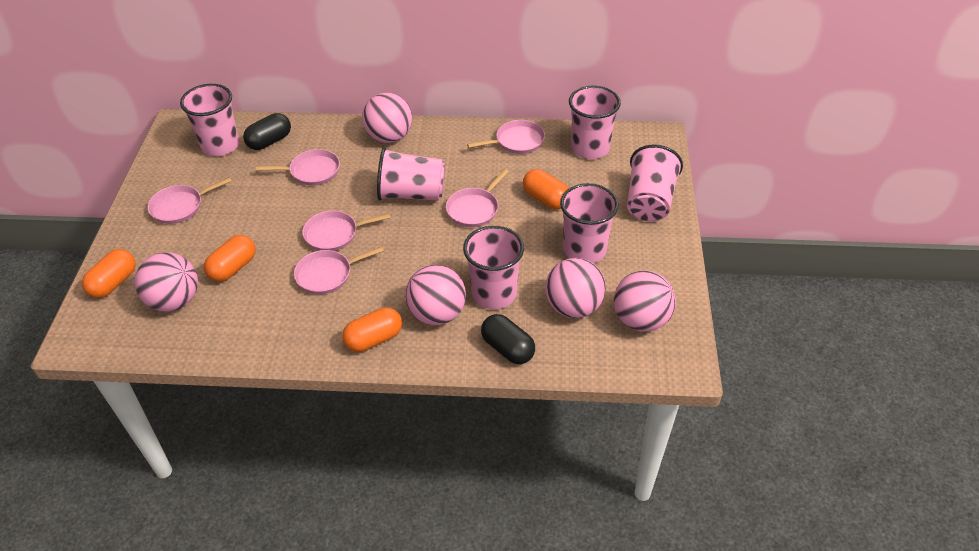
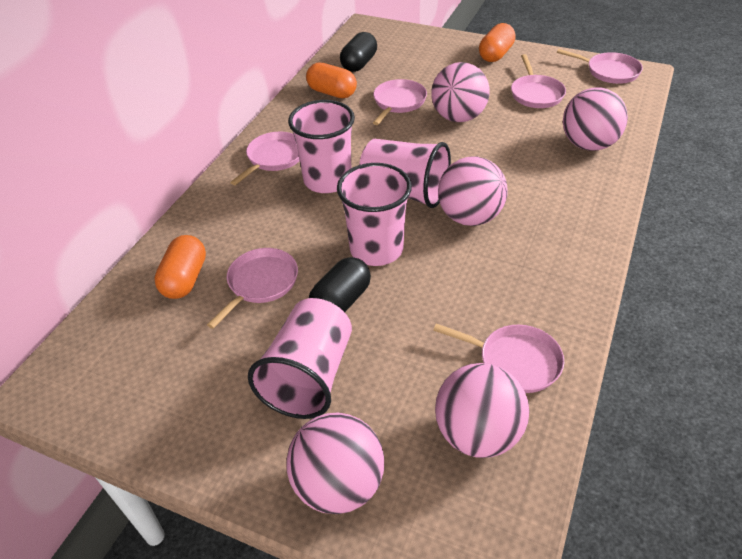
orange capsule: [82,249,136,298] [204,235,256,282] [342,307,402,352] [523,169,569,209] = 4 -> [154,235,206,299] [306,63,357,98] [479,23,516,62] = 3
pink cup: [180,84,239,156] [377,148,445,201] [463,226,524,309] [560,183,619,263] [569,86,621,159] [627,145,683,222] = 6 -> [248,298,352,419] [288,100,355,193] [337,163,412,266] [359,139,451,208] = 4

